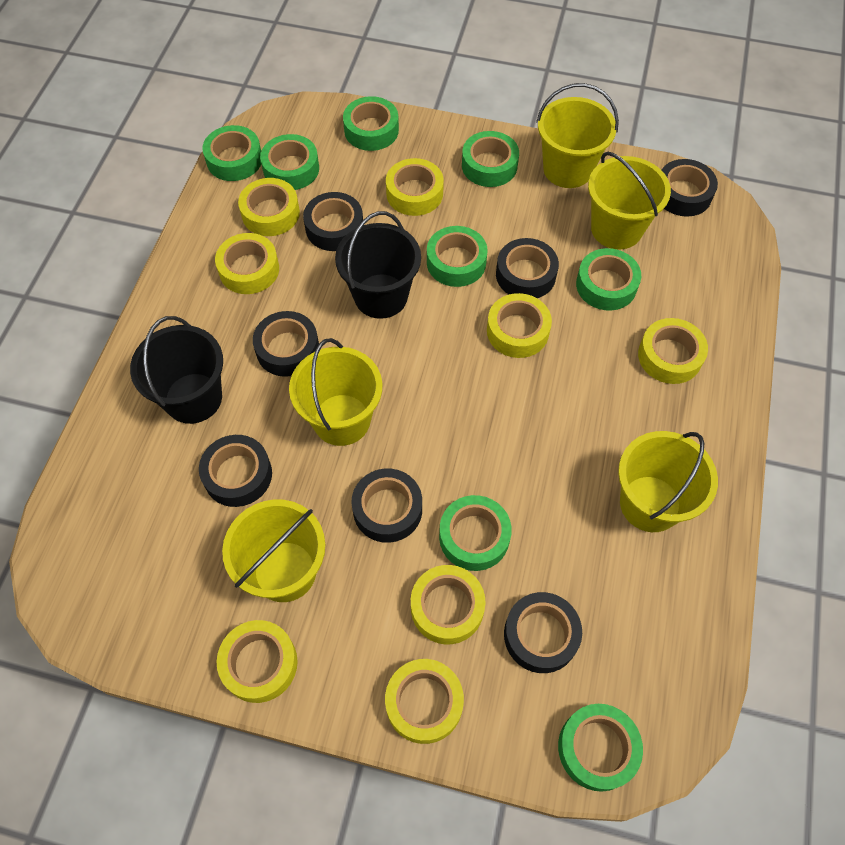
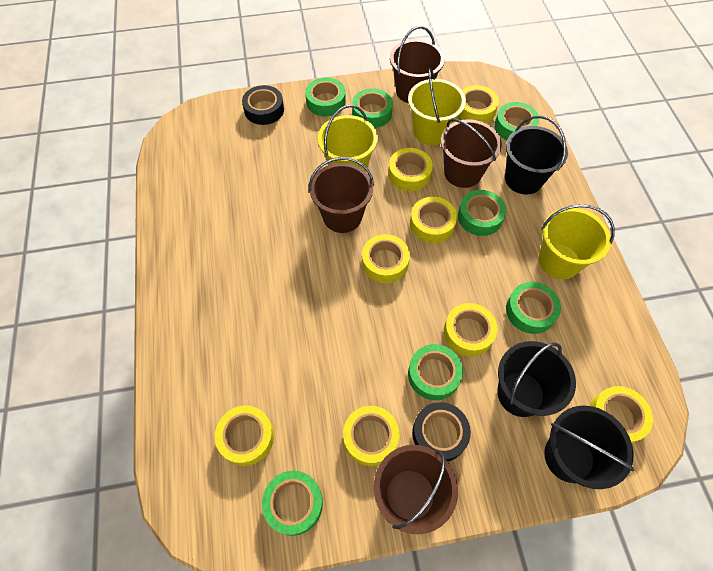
black bucket: [130,316,223,424] [335,211,421,319] = 2 -> [497,341,576,417] [505,116,568,195] [544,405,635,489] = 3
black tape: [199,435,272,507] [253,311,319,377] [303,192,363,251] [351,468,422,543] [496,238,559,298] [504,592,582,673] [662,159,718,217] = 7 -> [242,85,284,125] [412,402,471,462] = 2
brown bucket: none = 0 -> [309,157,374,233] [374,445,458,534] [390,26,445,103] [441,119,502,188] = 4
green tape: [202,125,261,181] [260,134,319,190] [343,96,399,151] [427,226,488,287] [439,495,512,571] [462,131,519,187] [558,704,643,792] [576,248,641,311] = 8 -> [262,470,323,536] [305,77,346,117] [352,88,393,128] [408,344,463,400] [458,190,506,236] [494,102,539,140] [506,282,561,334] = 7
yellow bucket: [222,499,325,602] [289,338,382,446] [536,83,619,188] [588,152,671,250] [618,431,718,532] = 5 -> [318,105,378,171] [408,68,466,145] [539,204,615,279] = 3

